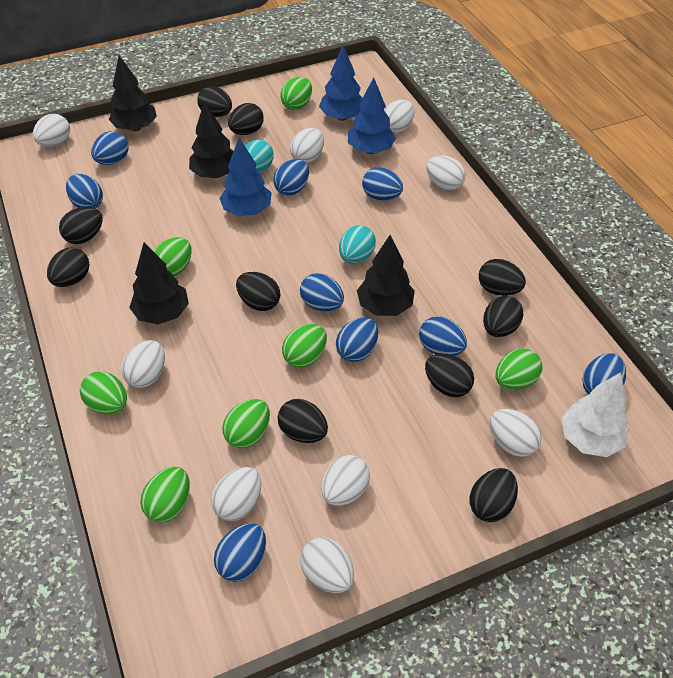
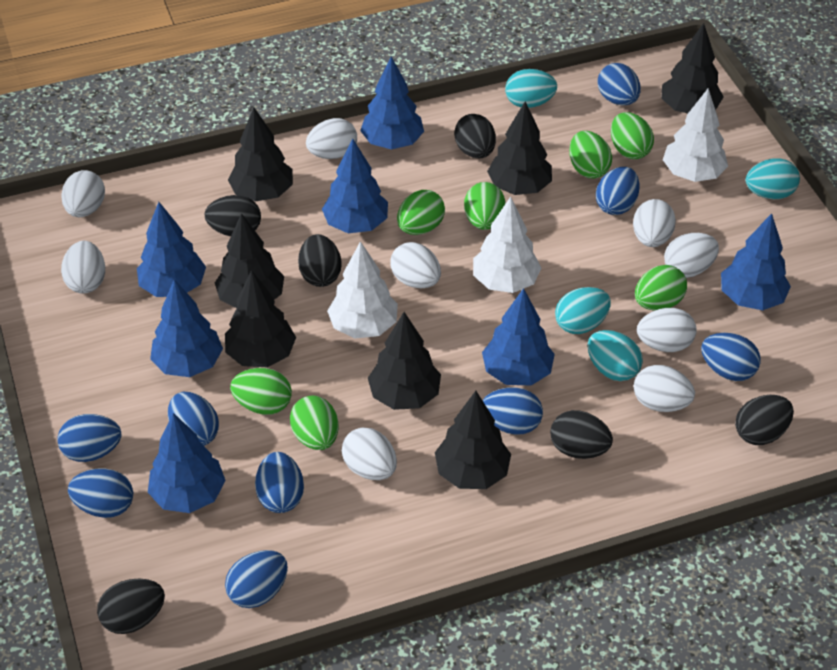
black egg: [47,247,90,287] [59,207,103,244] [197,86,232,117] [228,103,263,135] [236,272,280,311] [278,399,328,443] [425,354,474,397] [469,468,518,522] [479,259,526,296] [483,296,523,337] = 10 -> [97,579,165,634] [204,195,261,236] [298,234,342,287] [454,114,496,158] [550,410,613,459] [735,395,794,445] = 6
black tree: [109,56,157,131] [129,242,189,324] [189,101,234,178] [357,235,415,316] = 4 -> [215,213,284,308] [225,270,296,367] [228,108,293,201] [368,312,441,410] [435,391,511,489] [487,101,552,195] [661,23,724,114] = 7
blue tree: [219,138,272,216] [319,45,362,121] [348,77,396,154] = 3 -> [137,202,206,297] [148,413,226,513] [150,279,223,377] [322,139,388,233] [360,57,424,150] [482,288,555,386] [721,213,791,310] = 7
turquoise egg: [245,140,273,173] [339,225,376,264] = 2 -> [505,69,557,108] [555,287,611,334] [588,330,643,381] [746,158,800,199] = 4
white tree: [562,372,629,457] = 1 -> [327,241,398,339] [473,197,541,293] [663,88,728,182] = 3

